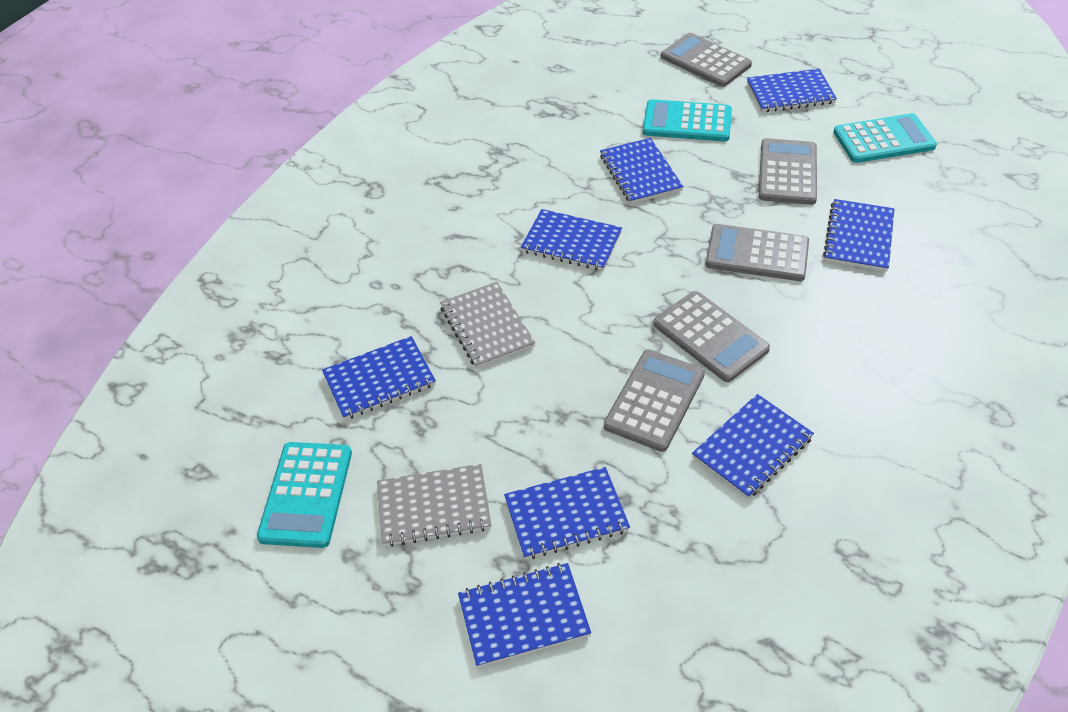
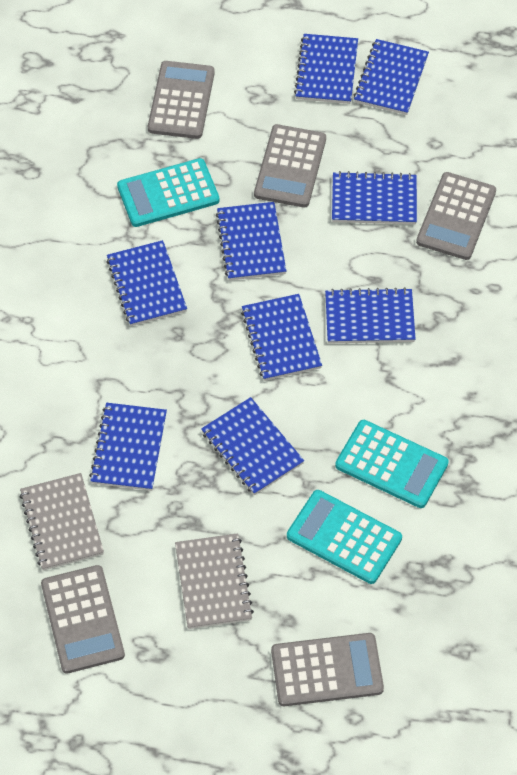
blue notebook: [322,336,436,420] [458,563,591,667] [504,467,630,559] [521,209,622,271] [600,138,684,204] [692,394,814,499] [747,69,837,112] [823,199,894,272] = 8 -> [89,403,167,491] [106,240,187,326] [201,397,304,495] [216,202,286,281] [241,294,322,381] [294,34,358,104] [325,287,416,343] [332,171,417,225] [354,39,429,115] = 9

